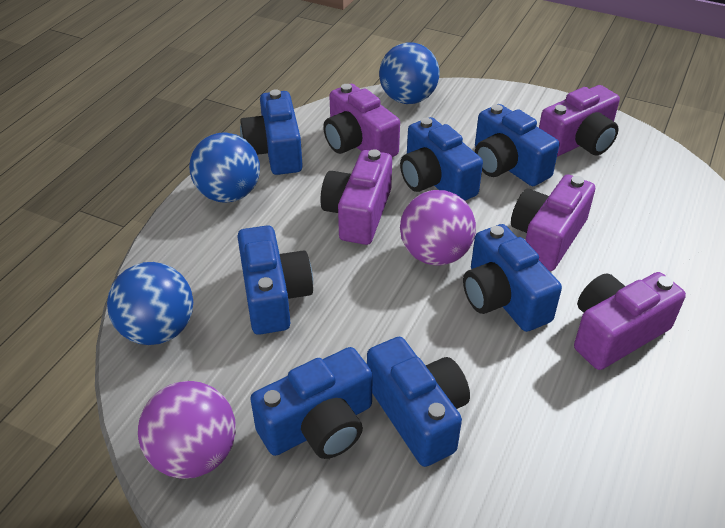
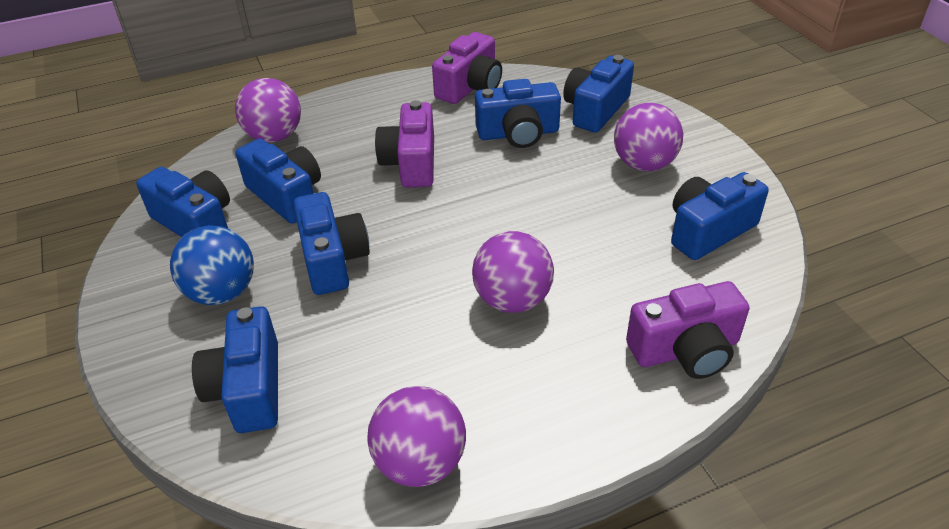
blue ball: [107,262,193,345] [189,132,260,203] [379,42,440,104] = 3 -> [170,225,254,305] = 1
purple ball: [138,381,236,479] [400,190,476,266] = 2 -> [235,78,301,143] [368,386,466,487] [472,231,554,313] [614,103,683,171] = 4
purple camera: [320,149,392,245] [323,84,400,157] [511,175,595,271] [539,85,620,157] [574,272,686,370] = 5 -> [375,100,434,188] [432,32,502,104] [626,281,749,379] = 3

